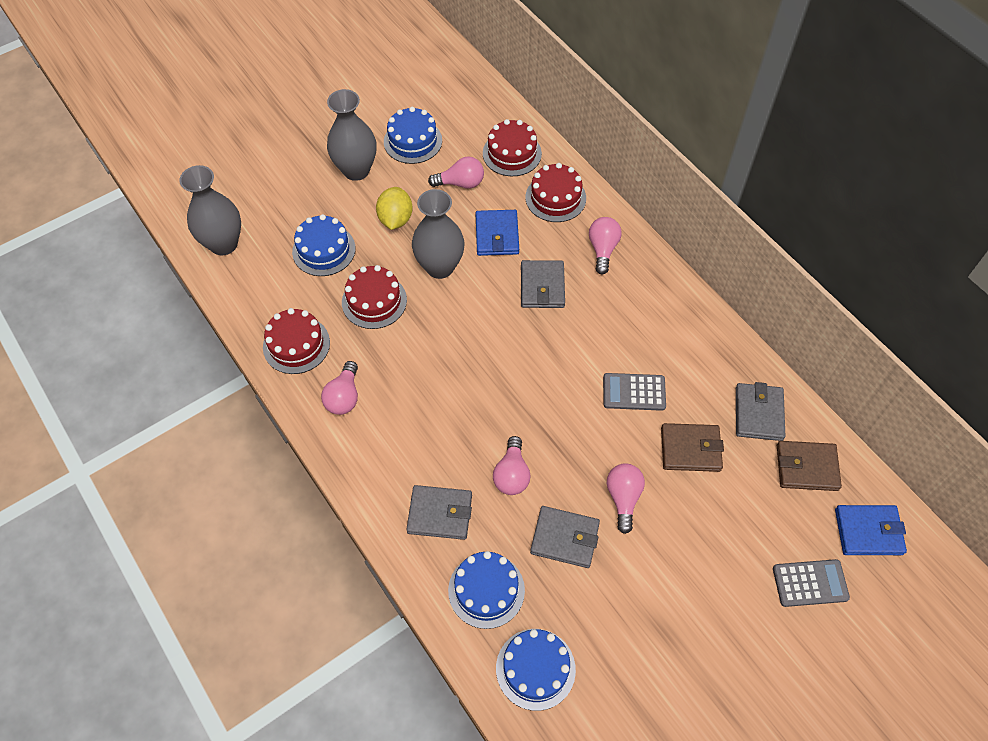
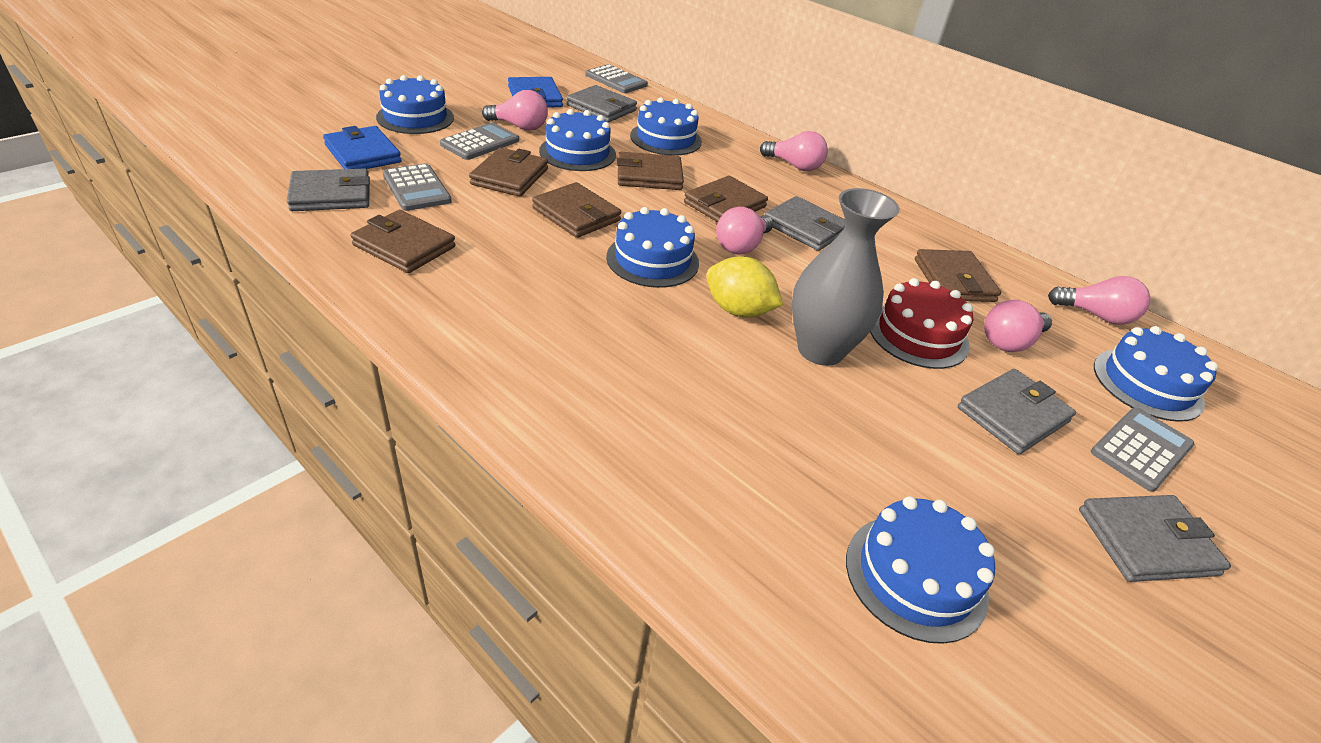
blue cake: [292,214,356,276] [384,107,442,164] [448,551,525,629] [496,629,576,711] = 4 -> [376,75,454,134] [539,109,616,171] [606,207,699,288] [630,97,702,156] [846,496,995,644] [1094,326,1218,422] = 6
brown wallet: [661,423,724,472] [777,441,842,491] = 2 -> [350,210,456,273] [469,148,548,197] [532,182,621,238] [616,152,684,190] [684,176,768,223] [915,249,1001,302] = 6
grey calculator: [603,373,666,411] [773,559,850,607] = 2 -> [383,163,452,211] [440,123,519,160] [585,64,648,93] [1091,407,1194,492] = 4
grey vase: [179,165,241,255] [327,89,376,181] [412,189,464,279] = 3 -> [792,188,900,366] = 1
grey wallet: [406,485,472,540] [521,260,565,308] [530,506,600,568] [736,382,785,441] = 4 -> [287,168,370,211] [566,85,637,122] [765,196,845,251] [958,369,1076,454] [1079,495,1231,582] = 5
red cake: [263,308,330,374] [342,265,407,329] [483,119,542,176] [526,163,586,222] = 4 -> [870,278,973,369] = 1

